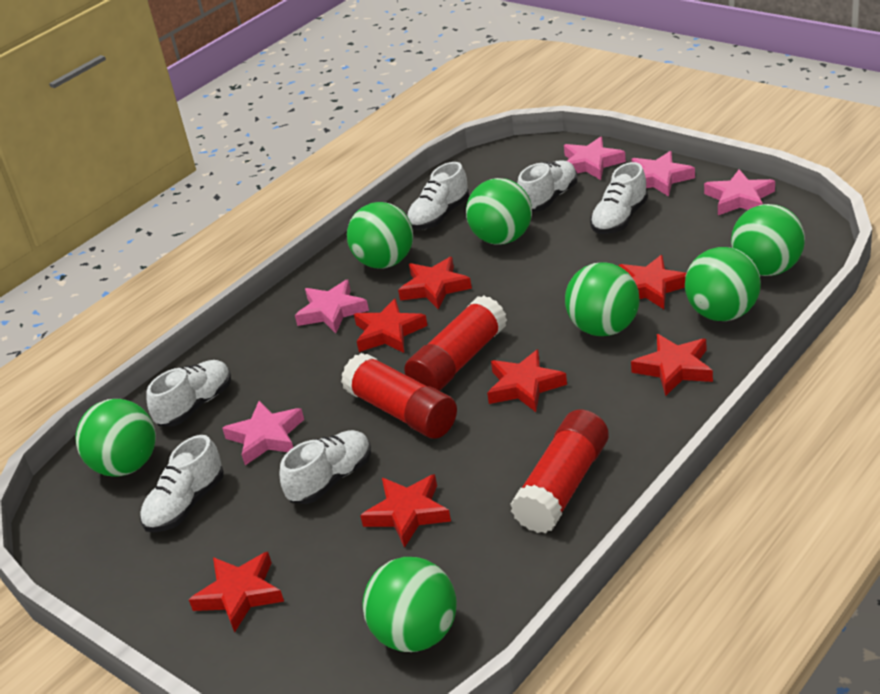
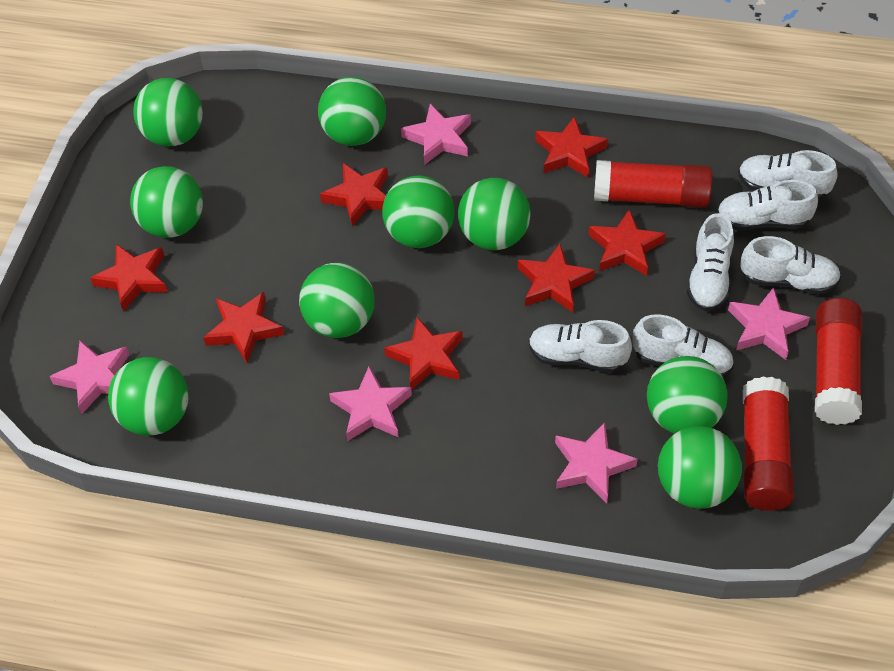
green ball: [76,399,156,477] [347,202,413,269] [363,557,457,652] [466,178,532,245] [565,262,639,336] [685,247,761,321] [731,204,805,276] = 7 -> [108,357,189,436] [130,166,203,238] [133,78,203,147] [299,263,375,338] [318,77,386,146] [382,176,455,248] [458,178,531,250] [647,356,728,434] [658,426,742,509] = 9

